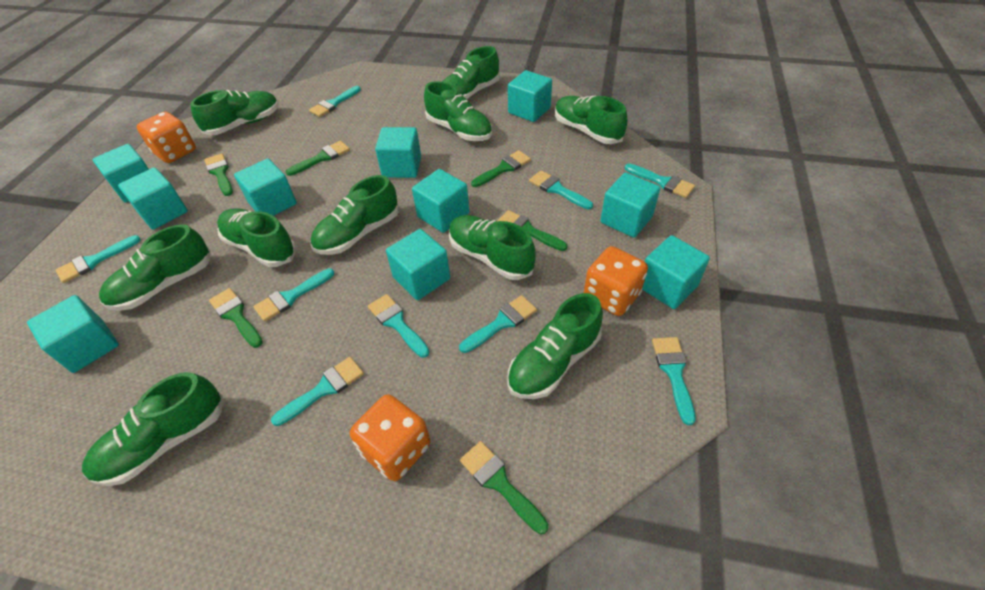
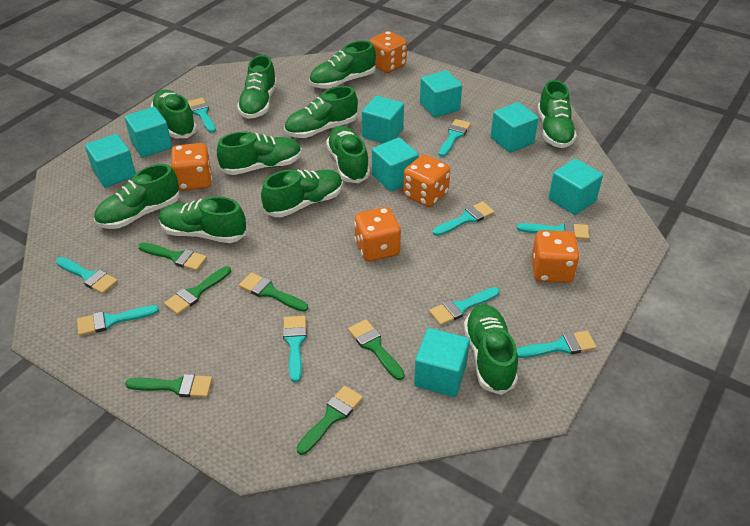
green shoe: [82,372,223,486] [99,224,211,311] [190,90,279,135] [217,208,297,267] [311,175,399,255] [424,81,492,141] [442,46,500,99] [449,215,535,280] [507,293,603,399] [555,96,627,144] = 10 -> [94,164,179,229] [151,90,197,138] [159,196,247,243] [217,132,302,175] [237,55,277,119] [261,169,343,217] [284,86,358,138] [309,41,376,88] [326,126,370,183] [464,304,518,395] [537,80,577,148] = 11
orange dice: [137,112,196,163] [350,394,430,481] [584,246,648,316] = 3 -> [171,143,212,191] [354,207,401,262] [369,31,407,73] [403,155,450,207] [532,230,580,283] = 5
turquoise cube: [27,295,119,373] [93,144,149,203] [118,168,188,229] [234,159,297,216] [375,127,421,178] [386,229,450,300] [412,169,469,233] [508,70,552,122] [600,172,660,238] [642,235,710,309] = 10 -> [85,134,136,187] [125,107,172,158] [362,96,404,143] [372,138,419,192] [414,328,470,397] [420,70,462,118] [491,102,539,153] [548,159,603,215] = 8

